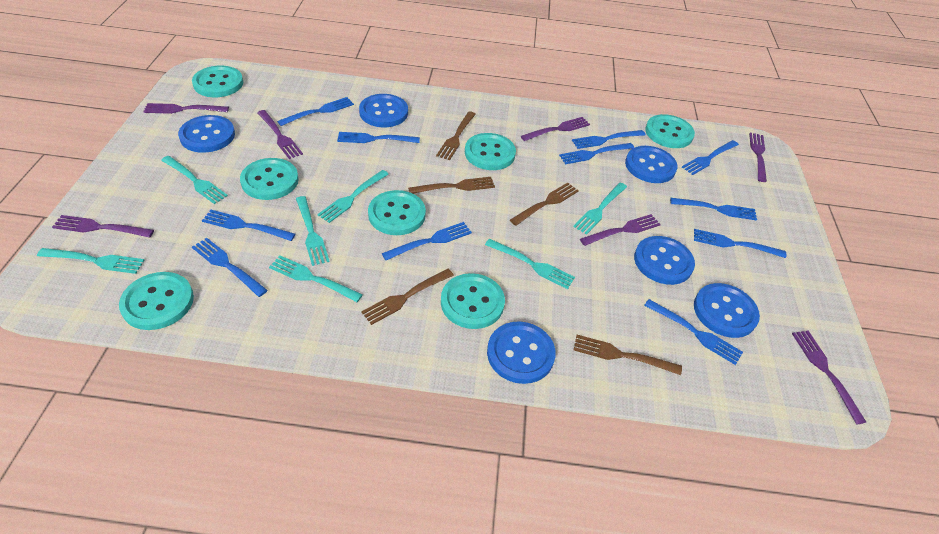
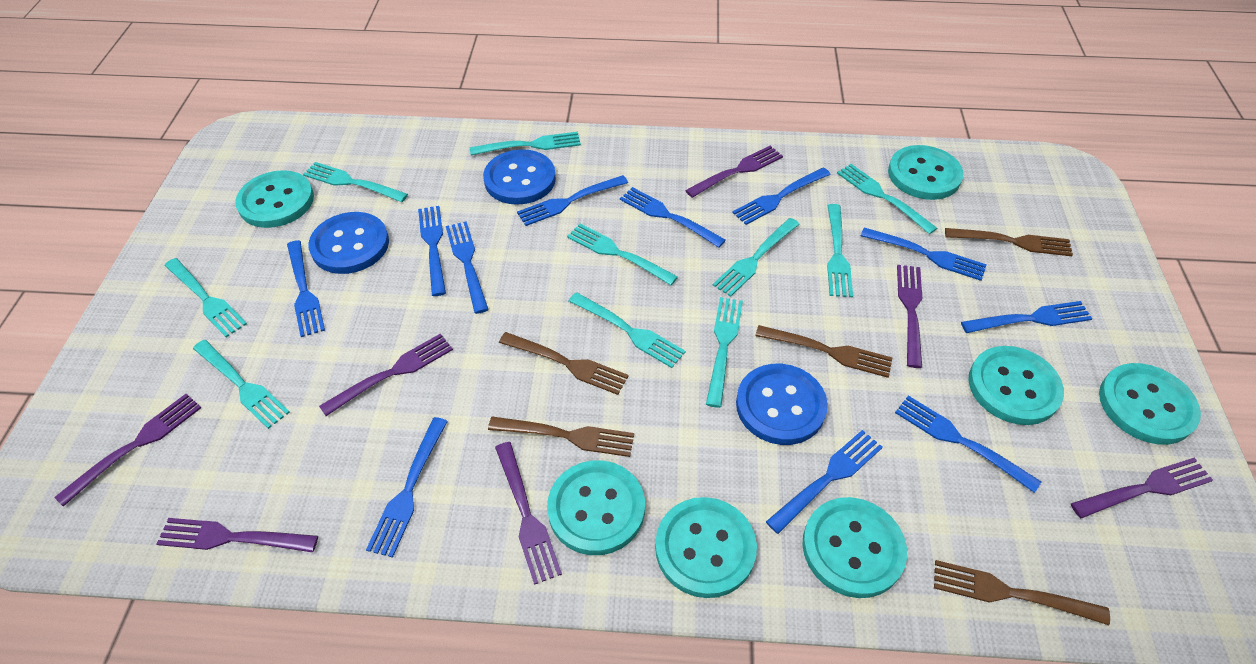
blue button: [178,115,235,153] [359,94,408,127] [487,322,556,384] [625,146,678,183] [634,236,695,285] [694,283,760,338] = 6 -> [309,212,389,274] [483,149,556,205] [736,364,828,445] = 3
turquoise fork: [37,248,144,274] [161,156,228,204] [269,256,363,302] [296,196,330,266] [317,170,389,223] [485,239,575,289] [573,183,627,235] = 7 -> [164,258,247,337] [193,340,290,429] [303,162,408,202] [470,132,581,155] [567,224,678,285] [569,292,686,368] [706,297,743,408] [713,218,800,297] [827,204,853,297] [837,164,937,234] = 10

